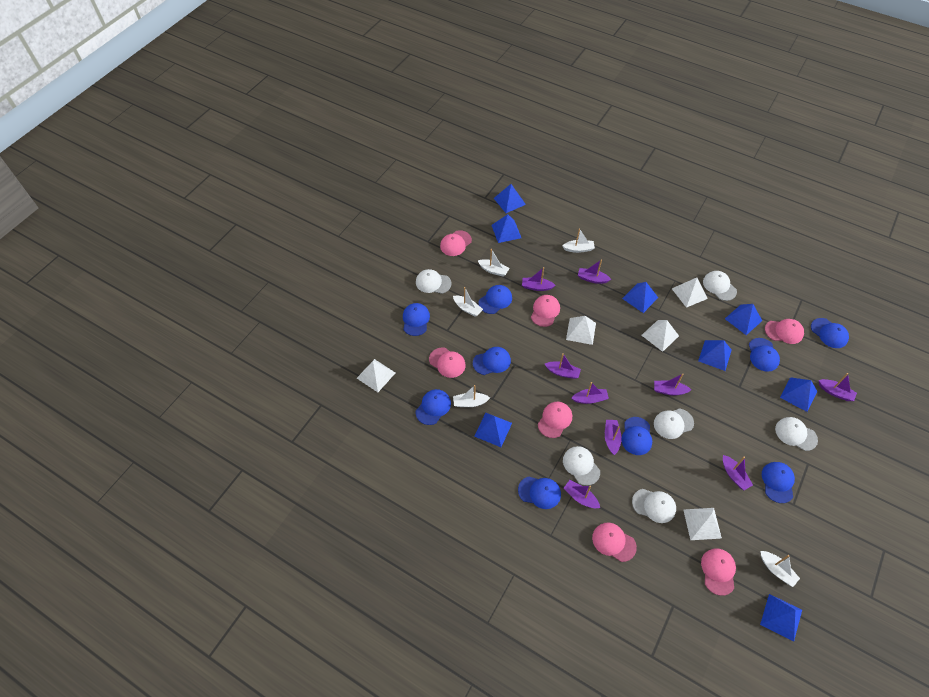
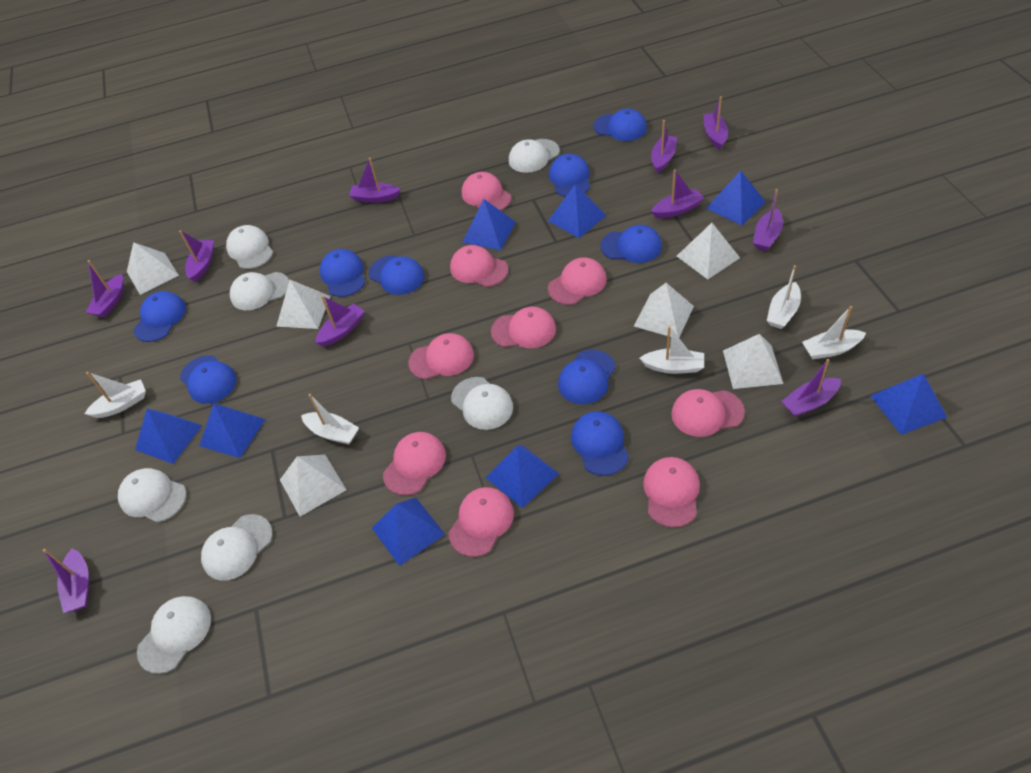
pink cap: [429,347,466,378] [440,230,472,256] [531,295,560,327] [538,402,572,438] [592,523,637,562] [701,548,736,596] [765,319,804,344] = 7 -> [383,432,446,495] [408,333,474,380] [448,487,514,557] [450,245,508,287] [462,172,511,211] [491,307,556,348] [548,257,607,305] [643,457,700,528] [671,389,745,437] = 9
purple boat: [522,267,556,291] [545,353,581,379] [563,480,600,508] [572,382,609,404] [578,260,611,284] [605,420,622,455] [654,374,691,396] [723,455,753,490] [819,373,857,401] = 9 -> [43,548,89,613] [86,260,124,317] [179,230,214,282] [315,296,365,347] [349,158,401,203] [651,120,677,173] [651,169,704,218] [704,96,728,150] [753,189,783,251] [781,359,841,417] = 10
white cap: [416,269,452,294] [563,446,600,486] [632,489,676,523] [654,408,694,439] [703,271,737,301] [775,417,818,451] = 6 -> [118,468,186,522] [137,596,211,674] [201,514,273,581] [226,225,273,269] [230,272,289,310] [451,377,513,430] [509,139,560,173] = 7
white pyramid: [357,359,395,392] [566,316,596,345] [641,320,679,352] [672,278,708,308] [683,508,722,540] = 5 -> [127,242,179,295] [276,280,330,329] [280,455,346,516] [634,283,694,337] [677,223,740,279] [723,334,783,389] = 6

